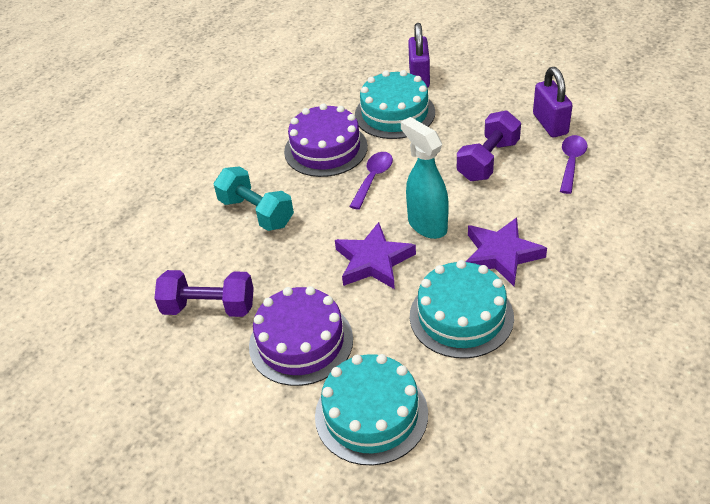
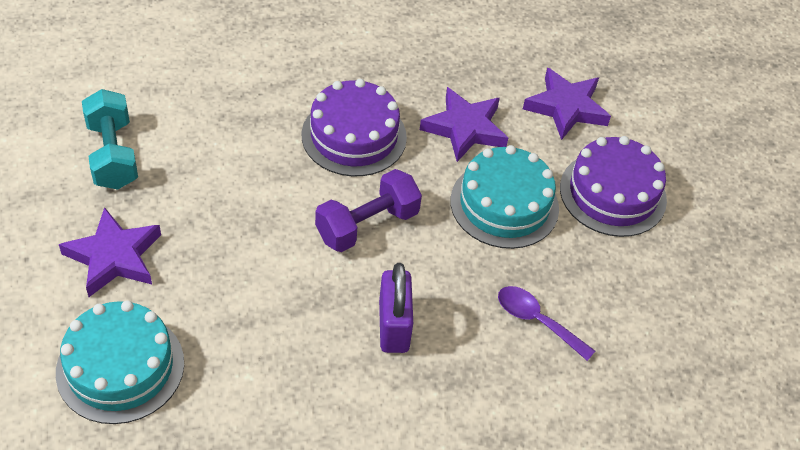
purple dumbbell: [154,270,254,317] [457,110,521,181] = 2 -> [315,169,422,252] = 1
purple padlock: [408,23,430,88] [533,67,573,137] = 2 -> [379,263,413,353] = 1
purple spoon: [349,152,393,210] [560,135,587,194] = 2 -> [498,286,595,361] = 1
purple star: [335,222,416,289] [466,217,547,286] = 2 -> [59,207,161,297] [420,87,508,162] [523,68,611,140] = 3
turquoise cake: [315,354,428,466] [355,70,435,139] [410,260,514,359] = 3 -> [56,300,184,424] [450,145,559,249] = 2
turquoise spray bottle: [401,117,449,239] = 1 -> none = 0

